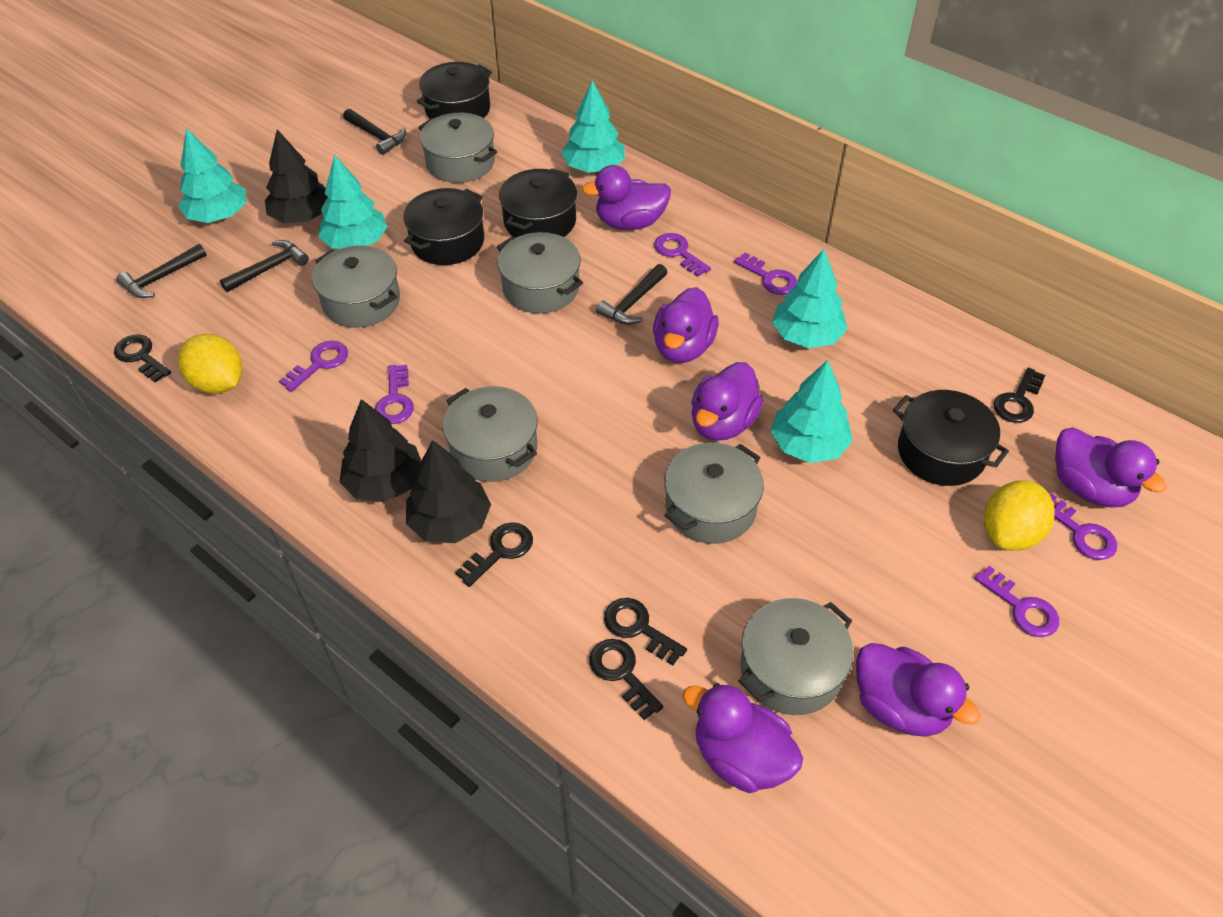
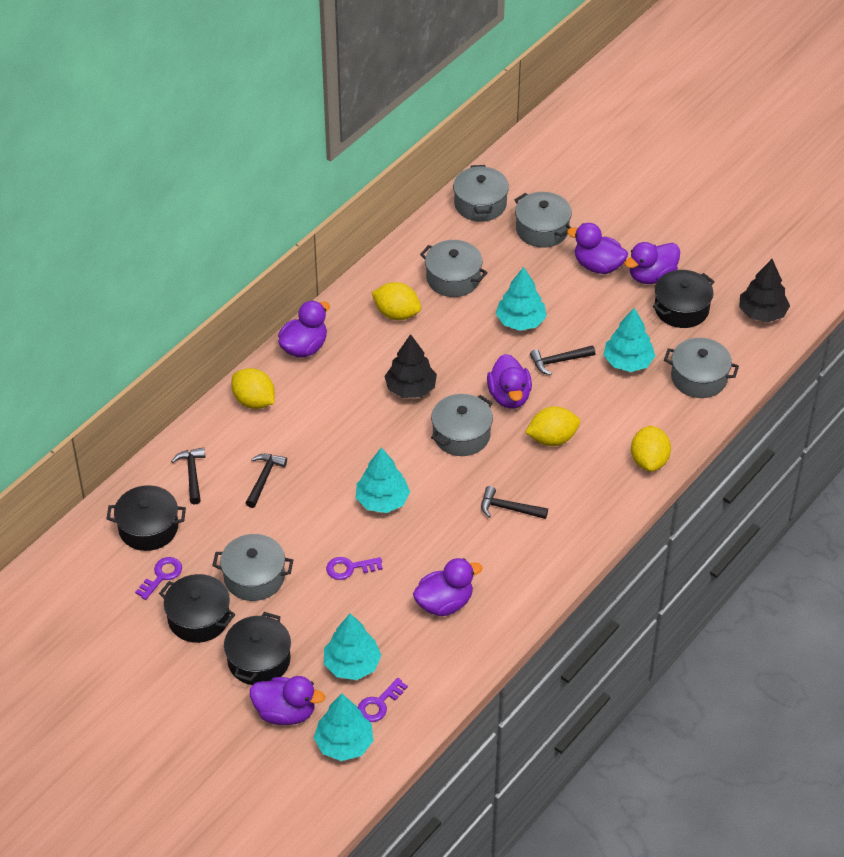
black key: [114,335,171,383] [455,522,533,587] [590,639,663,720] [604,598,687,665] [994,368,1045,423] = 5 -> none = 0
black tree: [265,129,327,223] [339,399,421,502] [406,440,491,543] = 3 -> [385,334,437,398] [739,259,790,322] = 2
purple key: [279,341,348,392] [375,365,414,424] [654,233,711,277] [734,252,797,295] [974,566,1059,637] [1050,493,1117,560] = 6 -> [135,557,182,600] [326,557,383,580] [358,678,408,722] = 3
yellow lemon: [178,334,243,394] [984,480,1055,551] = 2 -> [232,368,275,409] [371,282,421,320] [525,406,580,446] [631,426,671,472] = 4

